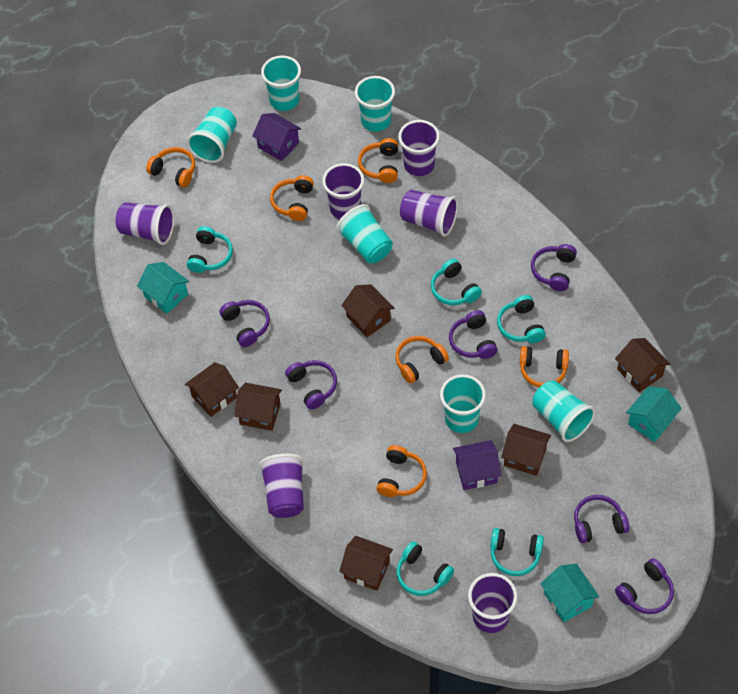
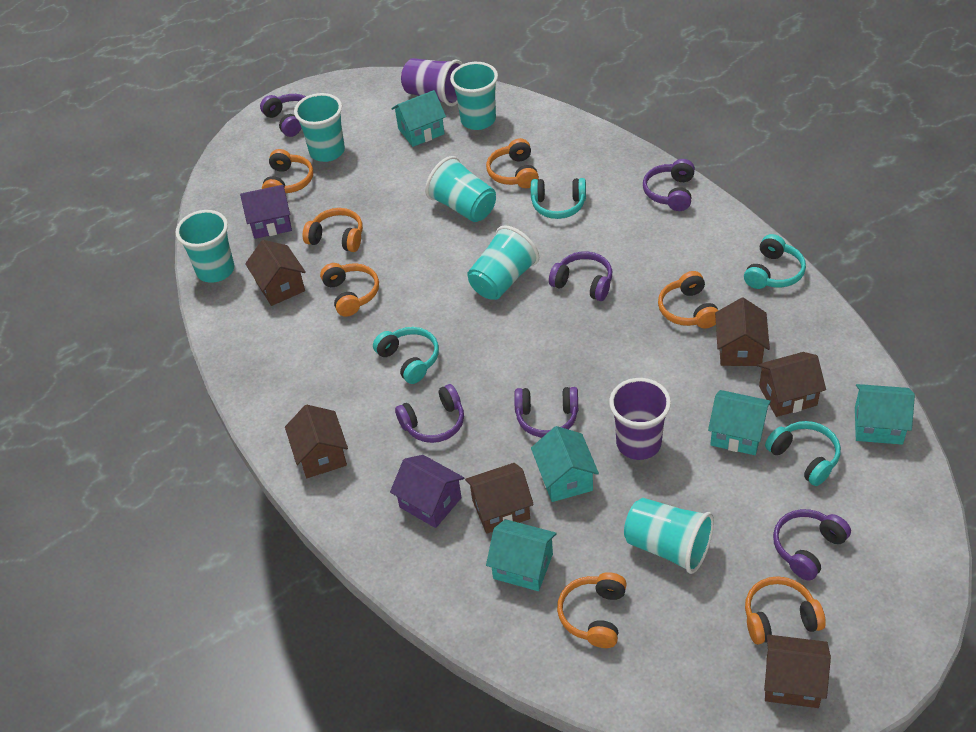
orange headphones: [146,147,195,188] [270,175,314,221] [358,138,398,183] [377,445,427,497] [395,336,449,384] [520,346,569,387] = 6 -> [262,149,313,193] [303,208,363,252] [320,263,379,317] [486,138,539,188] [557,572,627,648] [658,271,719,328] [745,576,826,645] = 7
purple cup: [116,202,174,245] [259,454,304,518] [322,163,364,219] [398,120,440,176] [400,190,458,237] [468,573,517,633] = 6 -> [401,58,463,106] [609,378,671,460] = 2
turquoise headphones: [187,226,233,273] [396,541,454,596] [431,259,482,305] [490,528,544,576] [497,295,546,343] = 5 -> [373,327,439,384] [531,178,586,219] [744,234,806,289] [765,421,841,486] = 4
turquoise house: [137,262,189,314] [540,564,599,622] [626,386,682,442] = 3 -> [391,90,446,147] [486,519,557,591] [531,426,599,502] [708,390,771,455] [855,384,915,445] = 5

